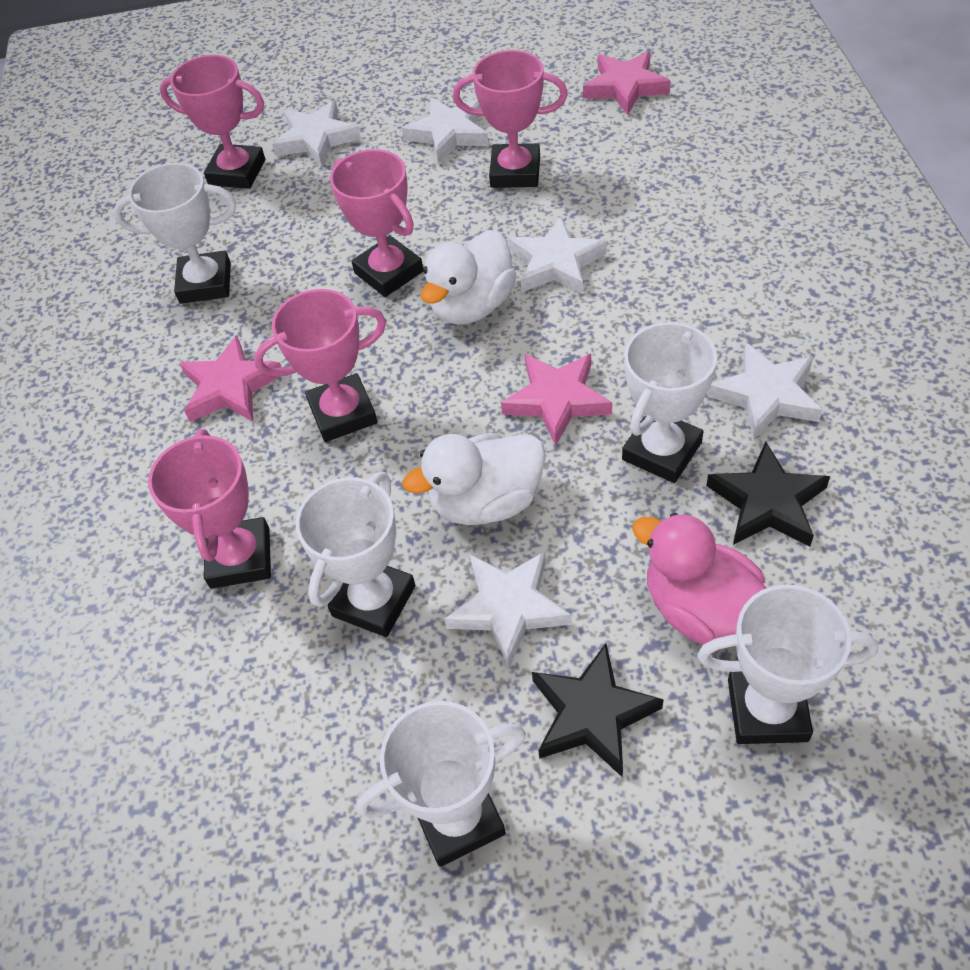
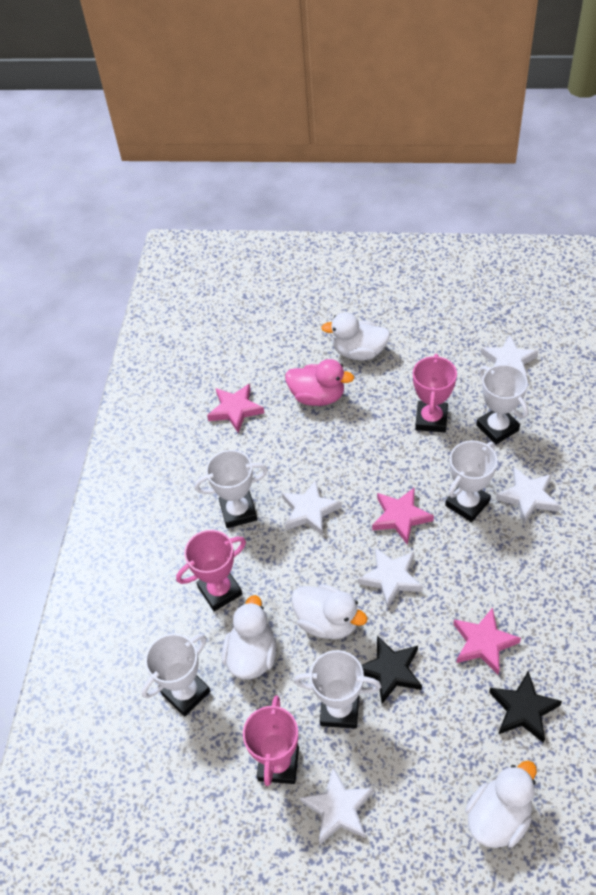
pink trophy: [148,429,271,589] [160,55,265,189] [254,289,386,442] [330,149,423,297] [453,50,568,188] = 5 -> [176,530,246,611] [243,695,299,786] [413,354,457,432] = 3
white duck: [403,433,546,525] [421,230,516,325] = 2 -> [222,595,277,679] [291,584,368,639] [321,312,390,360] [465,761,537,848] = 4

